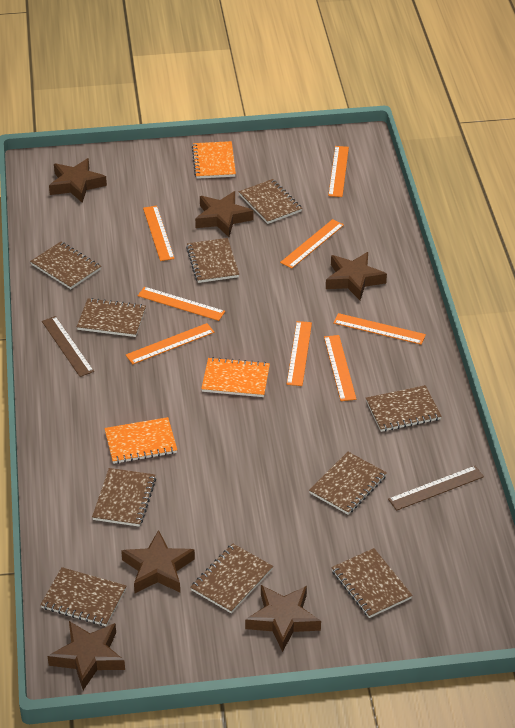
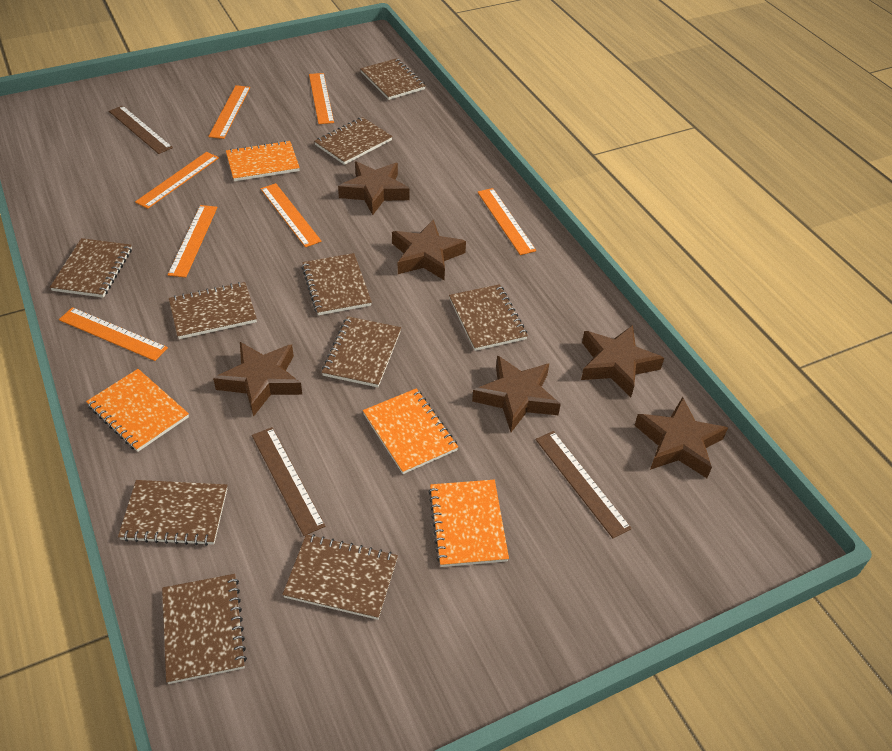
brown ruler: [42,316,94,377] [388,466,484,511] = 2 -> [109,105,173,154] [252,427,325,536] [536,431,632,538] = 3
orange notebook: [104,417,177,464] [192,141,236,179] [201,357,270,397] = 3 -> [86,369,189,452] [226,140,300,181] [363,388,458,474] [428,480,509,567] = 4
orange ruler: [126,323,215,364] [138,287,225,321] [143,206,175,261] [280,219,344,269] [287,321,312,386] [324,335,356,401] [328,146,349,197] [333,313,426,345] = 8 -> [59,307,168,361] [135,152,219,209] [168,205,217,277] [208,85,250,139] [260,183,322,247] [309,73,334,124] [478,188,536,255] = 7

